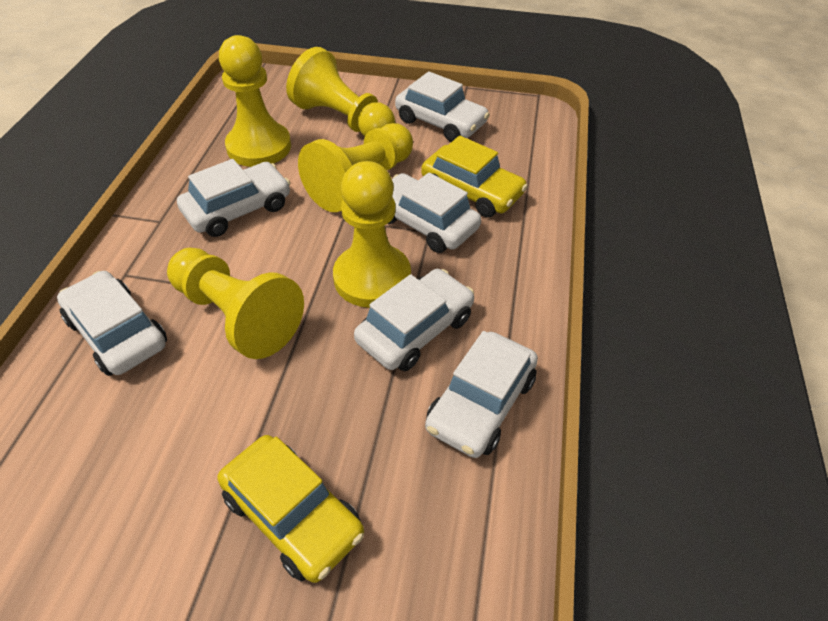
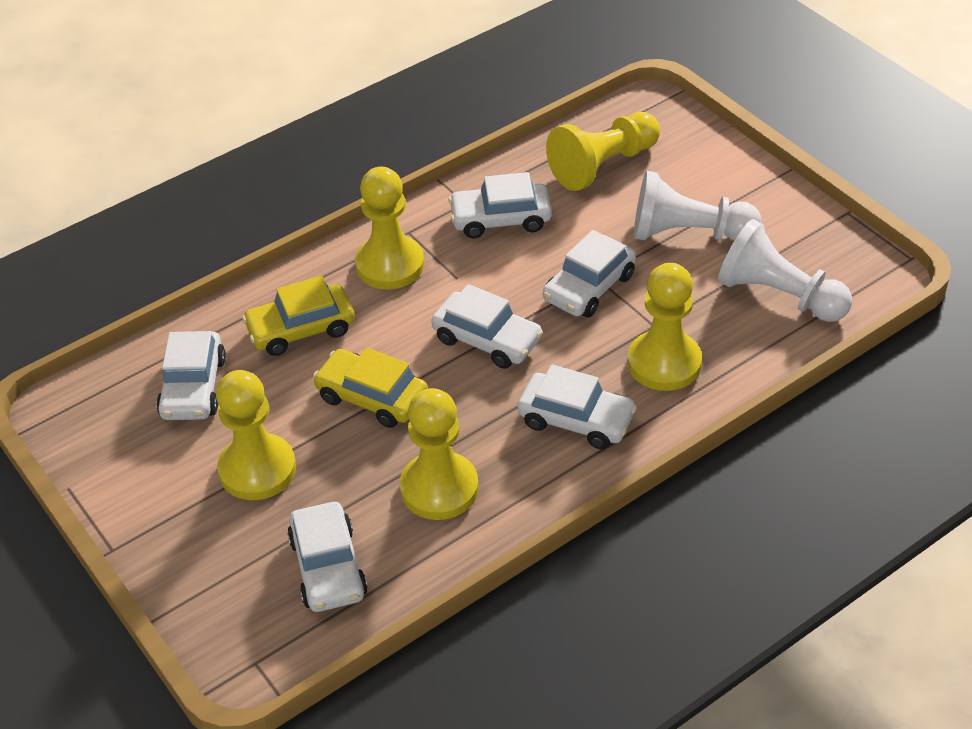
white pawn: none = 0 -> [634,171,762,241] [718,219,852,322] = 2

